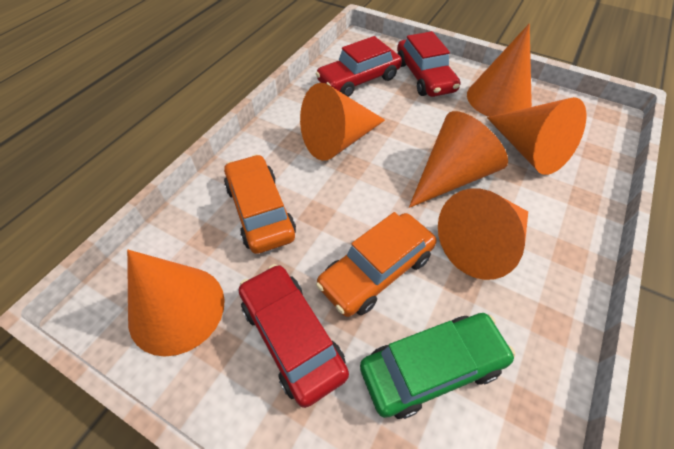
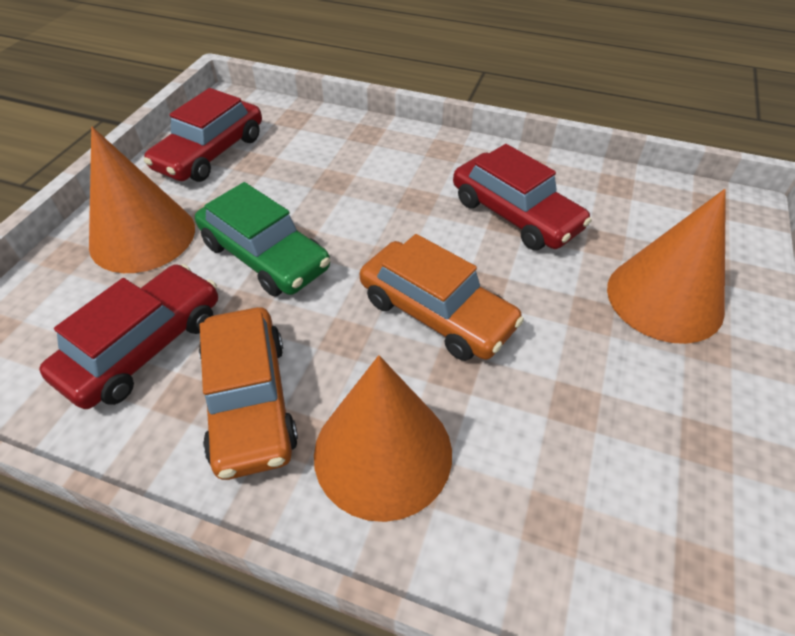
orange cone: [127,250,225,357] [300,83,385,161] [409,111,508,208] [438,188,528,280] [467,23,532,117] [487,97,586,175] = 6 -> [89,127,195,273] [314,355,452,522] [607,189,726,344] = 3

